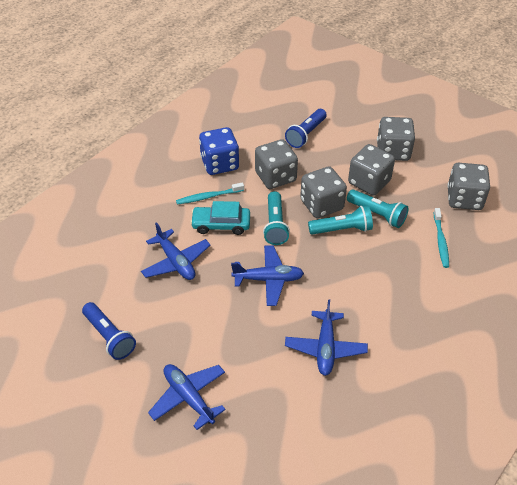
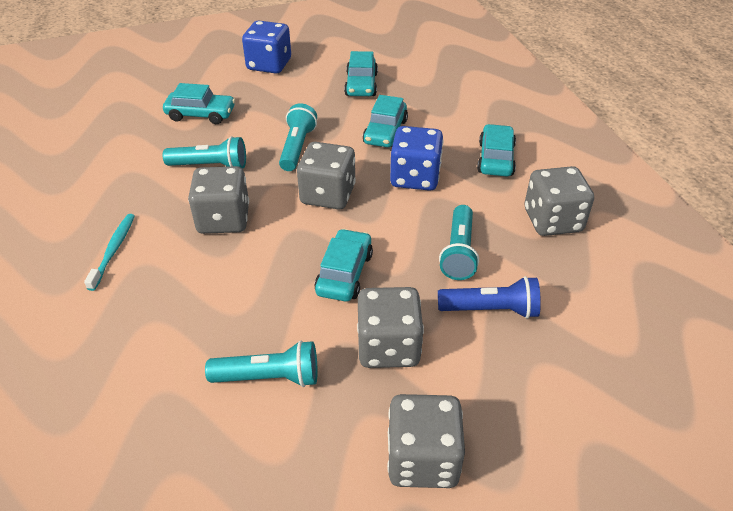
blue dice: [199,127,239,175] = 1 -> [242,20,291,73] [390,126,443,191] = 2
blue flashlight: [82,302,136,360] [285,109,327,148] = 2 -> [438,276,541,319] = 1
blue plane: [141,222,210,280] [148,364,226,430] [231,245,304,306] [285,299,368,376] = 4 -> none = 0
turquoise car: [190,201,250,235] = 1 -> [163,83,235,124] [314,229,373,302] [344,51,378,96] [363,95,408,147] [477,124,516,177] = 5
turquoise flashlight: [263,191,290,245] [308,206,373,235] [347,189,408,228] = 3 -> [163,136,246,169] [205,340,318,387] [279,103,317,171] [439,205,479,280] = 4
turquoise toothbrush: [176,182,244,205] [434,208,449,268] = 2 -> [84,214,135,291] = 1

